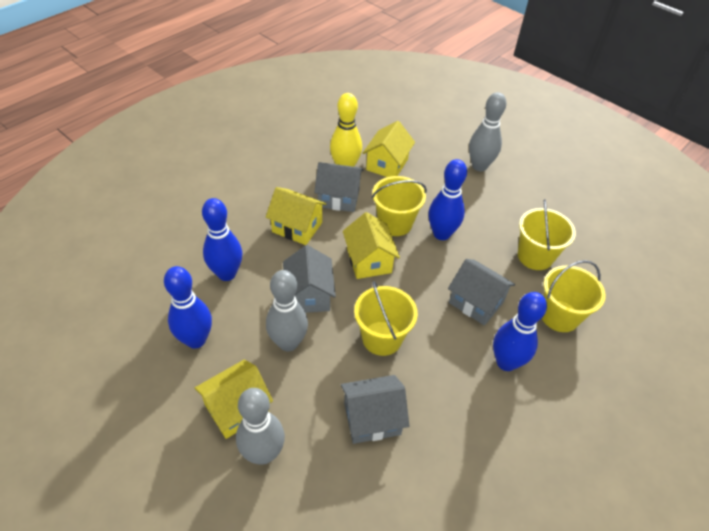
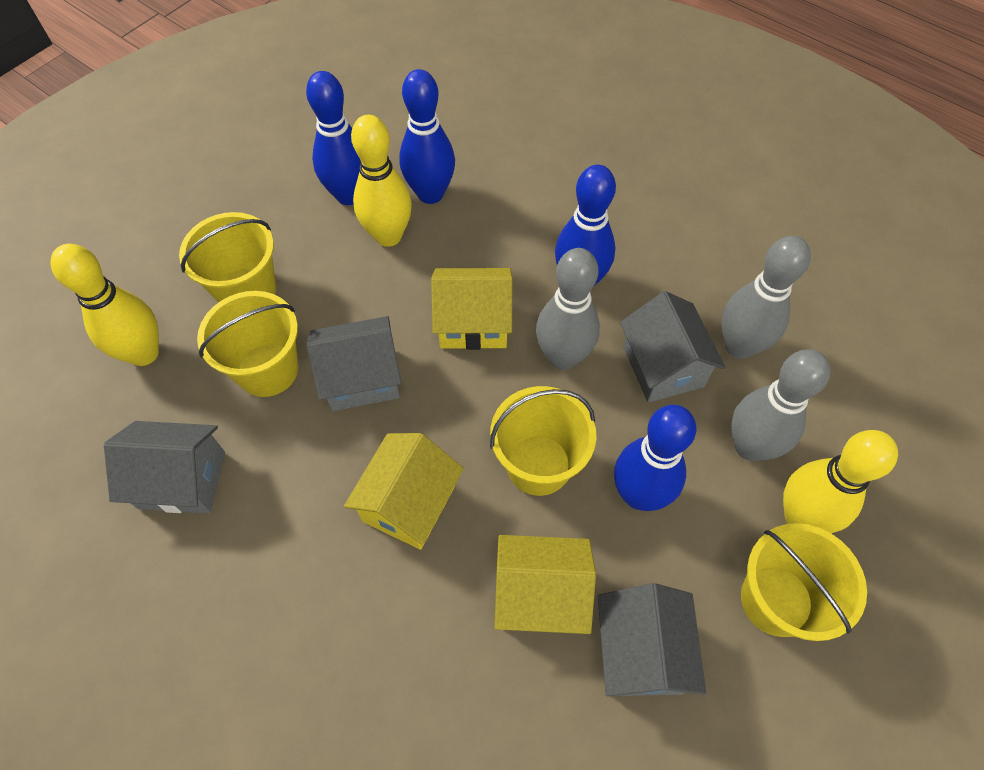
yellow bowling pin: [330,93,362,167] = 1 -> [51,244,159,366] [351,115,412,247] [783,430,898,533] = 3
yellow house: [195,359,273,439] [266,187,327,245] [343,212,400,279] [363,121,415,177] = 4 -> [344,433,464,550] [431,268,512,350] [494,535,596,634] = 3

